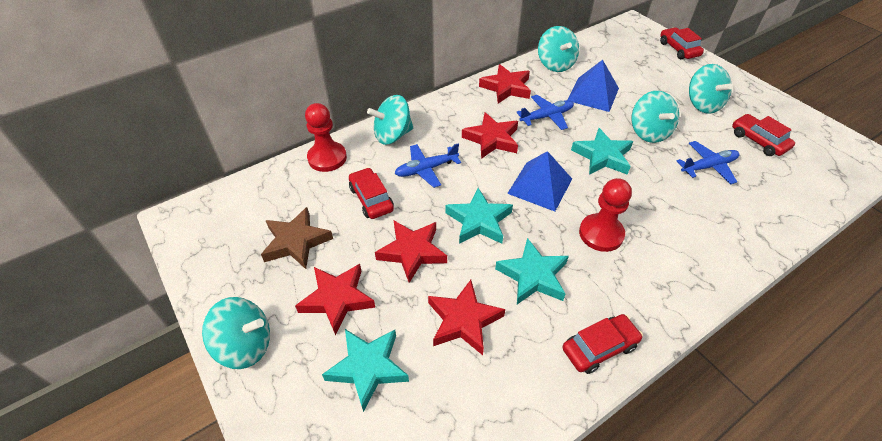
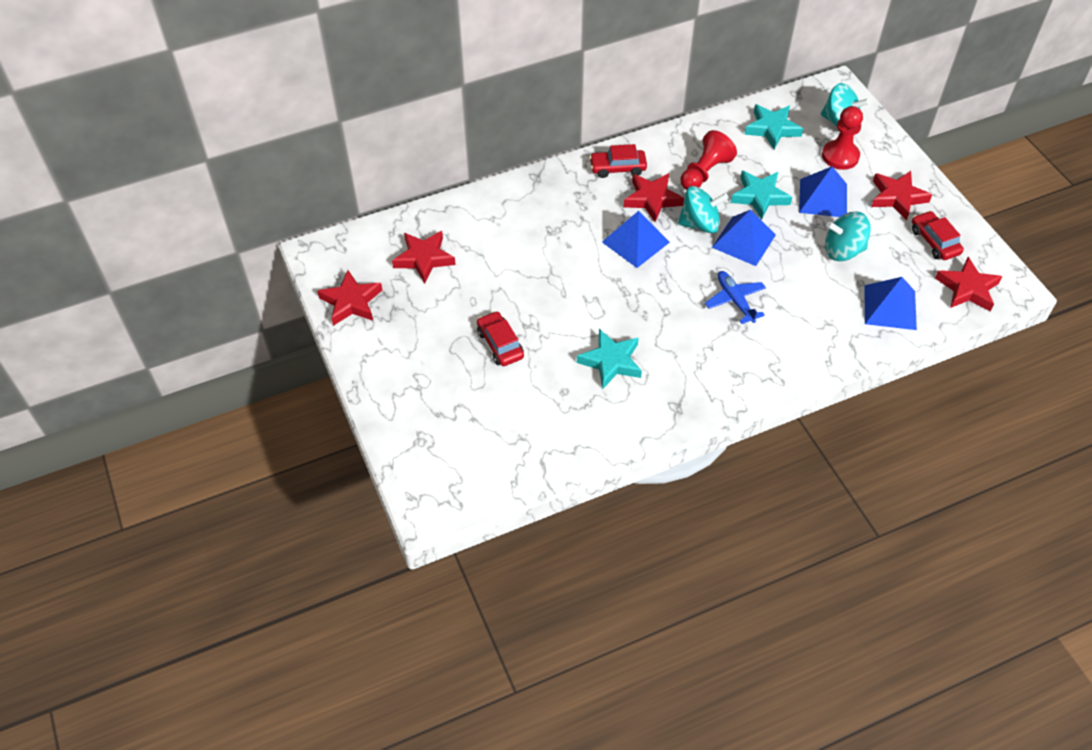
blue plane: [394,143,461,188] [516,95,574,130] [677,141,739,185] = 3 -> [705,271,766,324] = 1
blue pyramid: [507,151,572,211] [568,60,619,112] = 2 -> [602,211,670,268] [712,210,776,266] [799,166,847,217] [864,277,917,330] = 4
brown star: [261,207,333,269] = 1 -> none = 0
red car: [349,168,394,219] [562,314,643,374] [660,27,704,59] [732,114,795,156] = 4 -> [477,311,524,366] [589,144,647,178] [912,211,964,260] = 3
turquoise spinning top: [202,297,270,369] [367,95,413,145] [538,26,579,72] [631,91,679,143] [689,64,733,114] = 5 -> [678,186,728,233] [821,83,870,127] [825,211,871,261] = 3
turquoise star: [322,329,409,412] [446,188,513,244] [495,238,569,304] [571,128,633,175] = 4 -> [577,329,642,389] [731,171,792,220] [744,104,803,150] = 3

